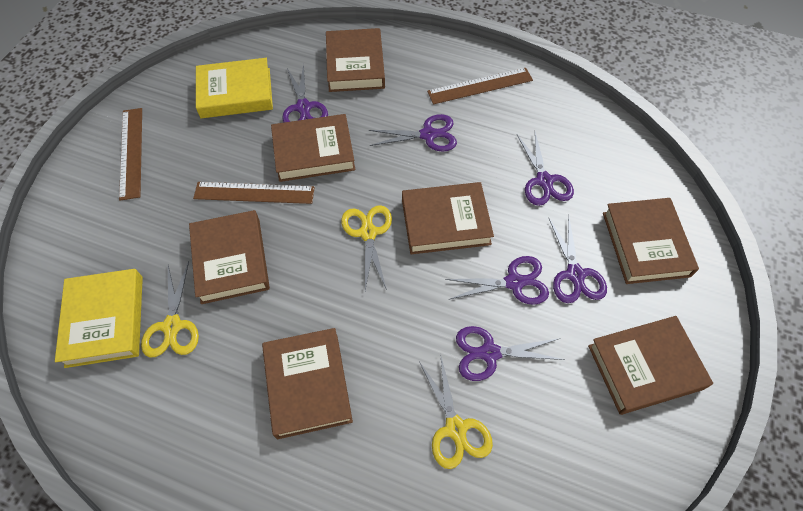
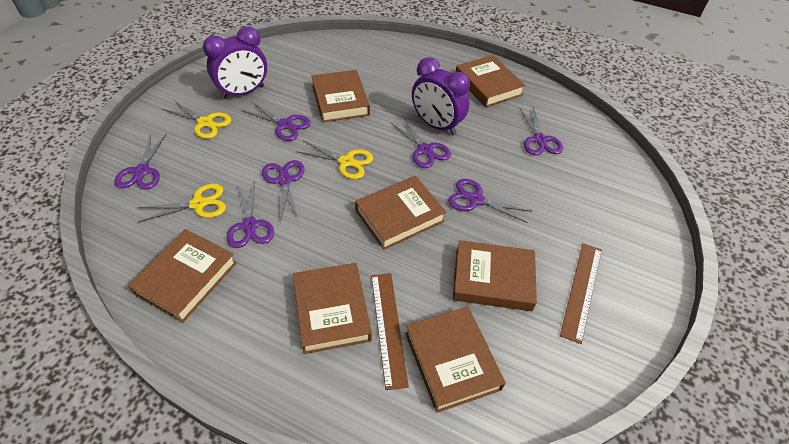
brown ruler: [119,108,142,201] [193,182,315,204] [427,68,533,104] = 3 -> [371,273,409,390] [560,243,602,344] = 2
purple clock: none = 0 -> [203,27,267,99] [412,57,470,135] = 2
purple scissors: [282,64,328,123] [368,114,457,152] [445,256,549,305] [456,326,565,381] [517,132,574,206] [549,215,607,303] = 6 -> [114,133,167,189] [227,181,274,248] [241,101,311,141] [262,160,305,222] [391,117,451,168] [448,179,532,223] [519,107,563,155] = 7
yellow book: [55,269,143,368] [196,58,273,118] = 2 -> none = 0

